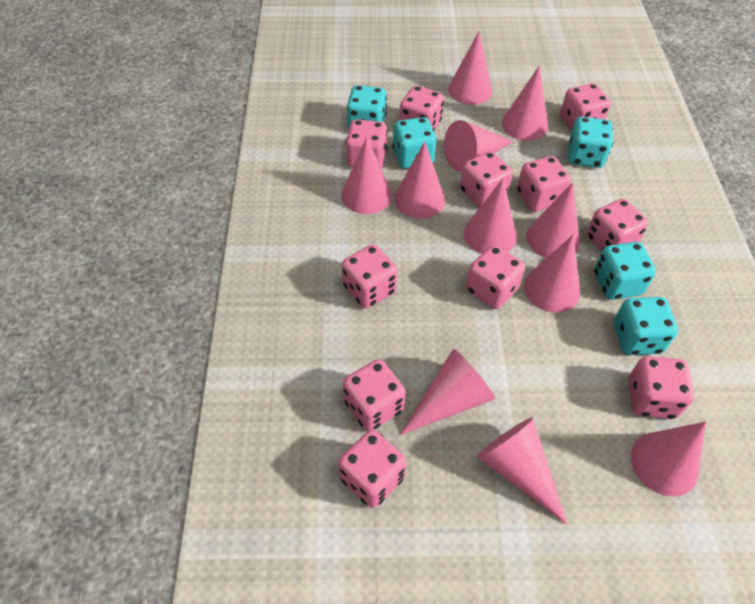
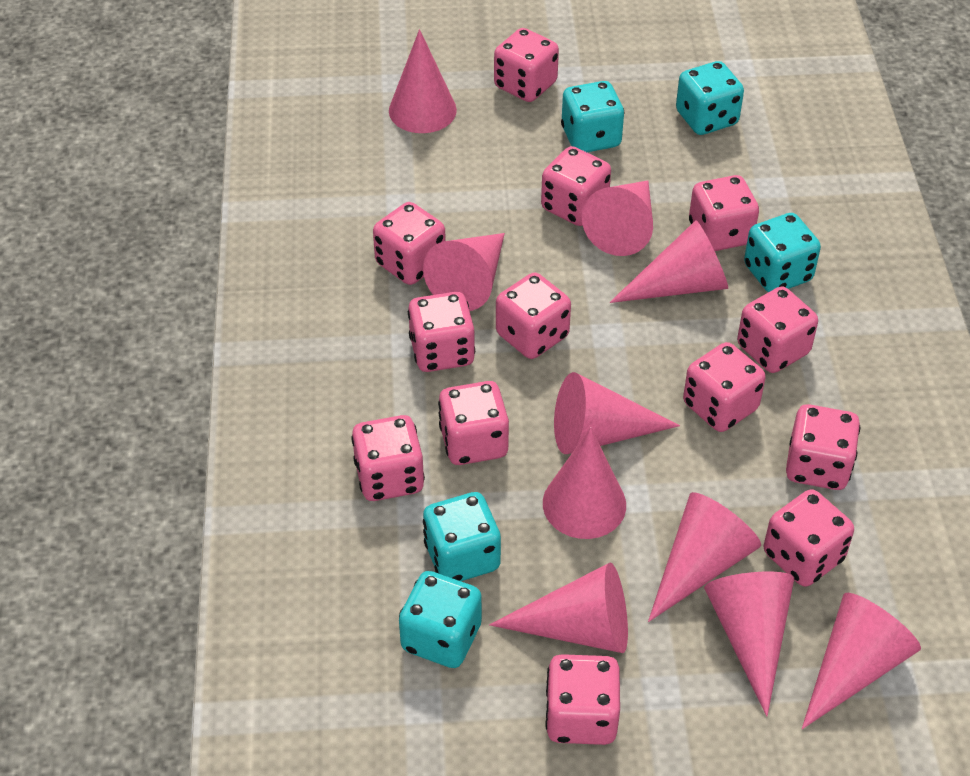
pink cone: [341,137,392,214] [394,142,445,219] [400,349,496,435] [444,120,513,171] [448,31,492,105] [464,179,517,254] [477,417,567,524] [502,65,548,140] [524,235,581,313] [526,182,580,258] [631,422,706,496] = 11 -> [389,29,457,133] [423,233,505,311] [489,563,628,653] [543,427,626,539] [554,372,680,454] [582,180,653,256] [610,220,728,303] [648,492,761,622] [704,572,794,717] [802,593,921,729] = 10
pink dice: [338,430,407,508] [342,244,397,308] [343,359,406,431] [345,119,388,168] [399,86,444,131] [460,151,513,208] [466,245,525,309] [517,156,571,212] [560,83,611,131] [587,199,648,252] [628,356,694,419] = 11 -> [351,415,425,501] [373,202,446,285] [408,292,475,372] [438,381,509,465] [494,28,559,102] [496,273,571,359] [541,146,611,226] [545,654,620,745] [683,342,766,432] [689,175,759,251] [737,286,818,373] [764,489,854,587] [786,404,860,490] = 13

